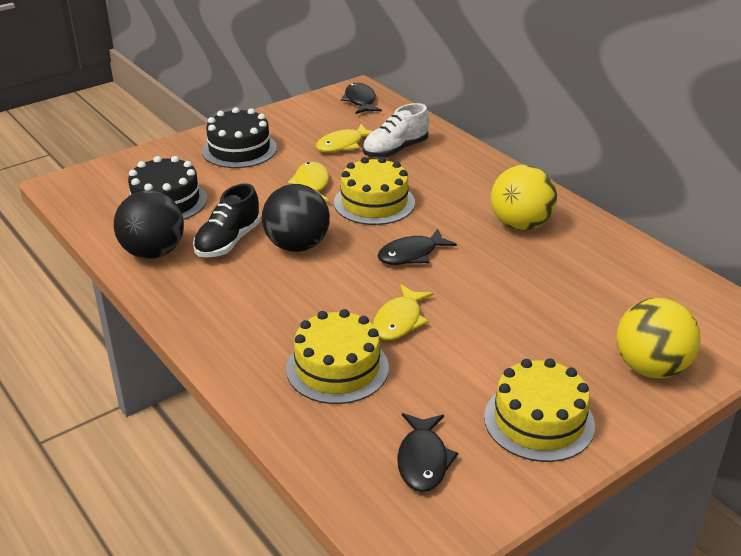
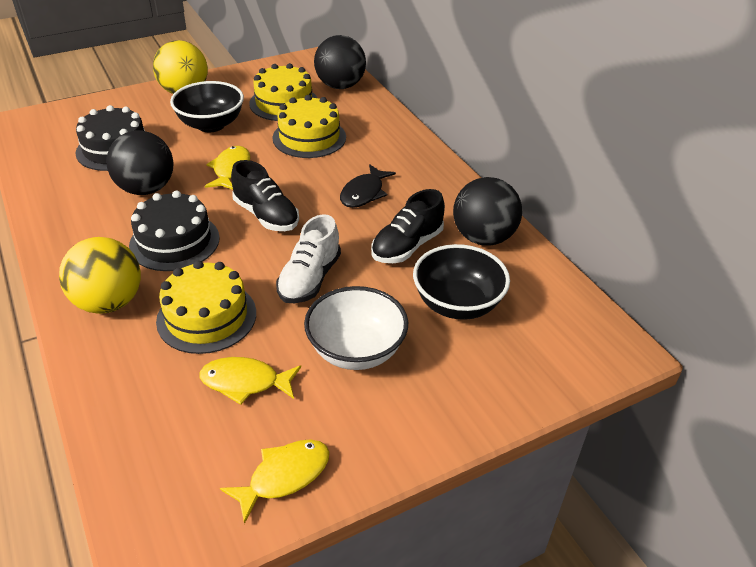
black ball: [114,191,184,259] [262,184,330,252] = 2 -> [107,131,174,195] [314,35,366,89] [453,177,522,246] = 3
black bowl: none = 0 -> [170,81,244,132] [413,244,510,320] = 2
black fish: [341,83,382,114] [378,228,457,265] [397,413,459,492] = 3 -> [340,164,396,208] = 1
black shoe: [193,183,261,258] = 1 -> [231,160,299,231] [371,189,445,263] = 2
white bowl: none = 0 -> [304,286,408,370] = 1

